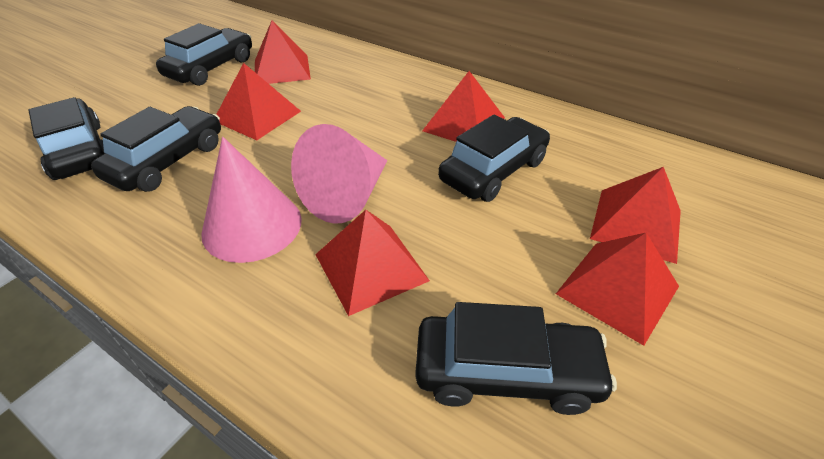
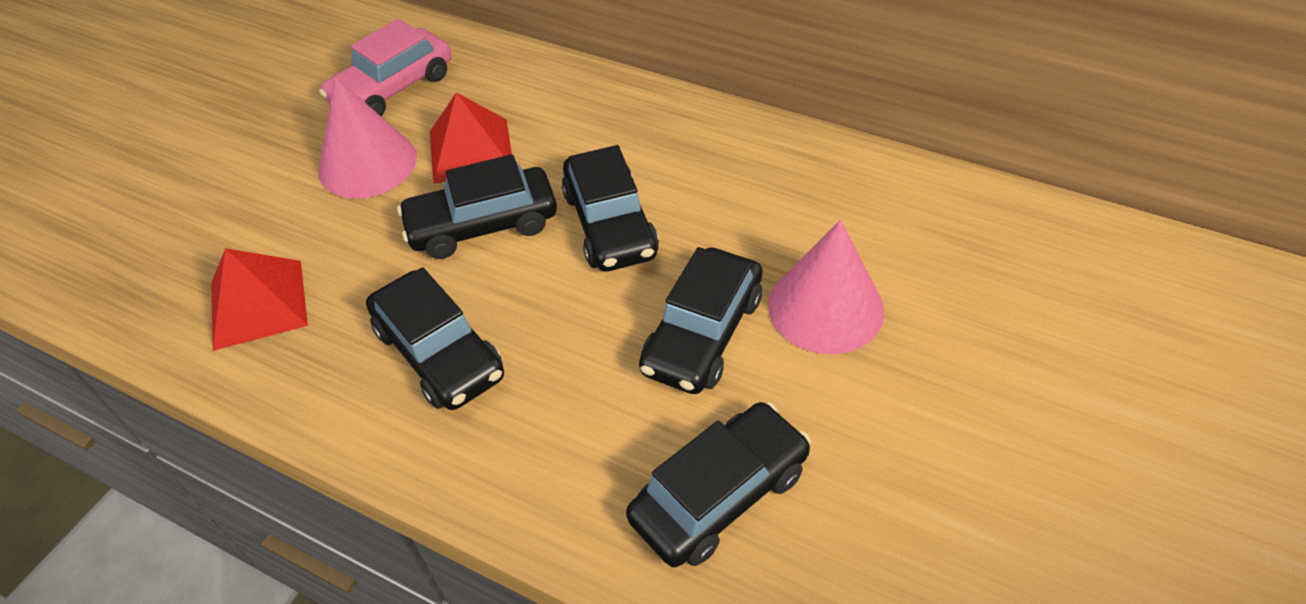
pink car: none = 0 -> [319,19,451,116] = 1
red pyramid: [216,63,301,140] [255,20,311,84] [315,210,430,316] [422,71,505,142] [556,233,679,346] [590,167,681,264] = 6 -> [211,248,308,351] [430,92,512,184] = 2

